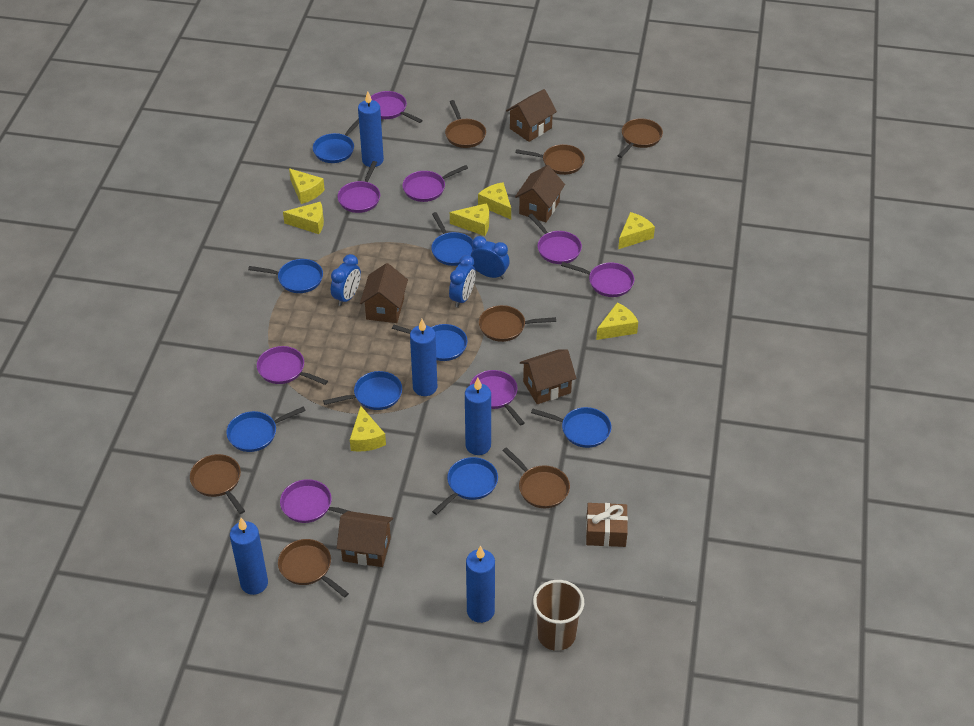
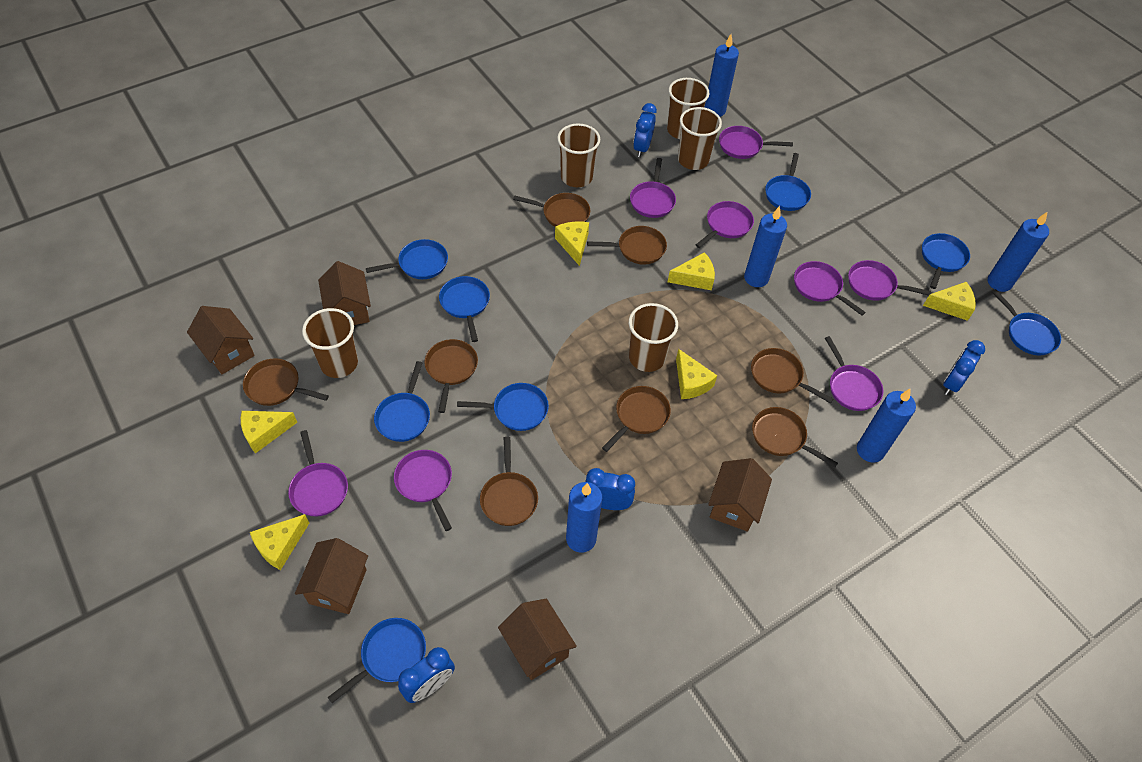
blue clock: [331,254,361,306] [449,255,475,308] [471,236,510,279] = 3 -> [398,647,455,703] [585,468,635,510] [633,103,657,157] [943,340,985,395] = 4
brown cup: [533,580,584,651] = 1 -> [302,308,358,378] [557,123,600,187] [629,303,678,372] [667,78,709,139] [678,107,722,170] = 5
brown gift: [586,503,628,547] = 1 -> none = 0
brown pan: [190,454,245,514] [278,539,349,598] [445,100,486,148] [479,305,556,342] [502,447,570,508] [515,144,585,175] [618,118,663,158] = 7 -> [243,358,329,406] [424,339,478,413] [480,437,538,526] [513,193,590,227] [587,226,667,265] [602,386,671,452] [751,348,833,403] [752,407,838,468] = 8
yellow cheese: [283,202,324,234] [289,168,325,204] [350,406,386,452] [450,203,489,236] [478,182,511,219] [596,302,638,340] [618,212,655,249] = 7 -> [241,411,298,453] [250,514,309,570] [555,222,589,266] [668,252,715,290] [676,349,717,399] [923,282,976,321] = 6

